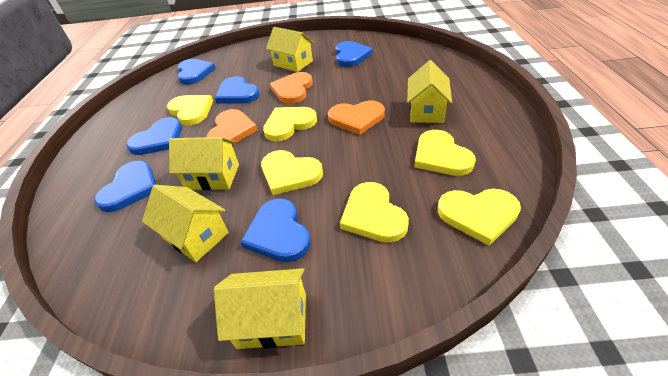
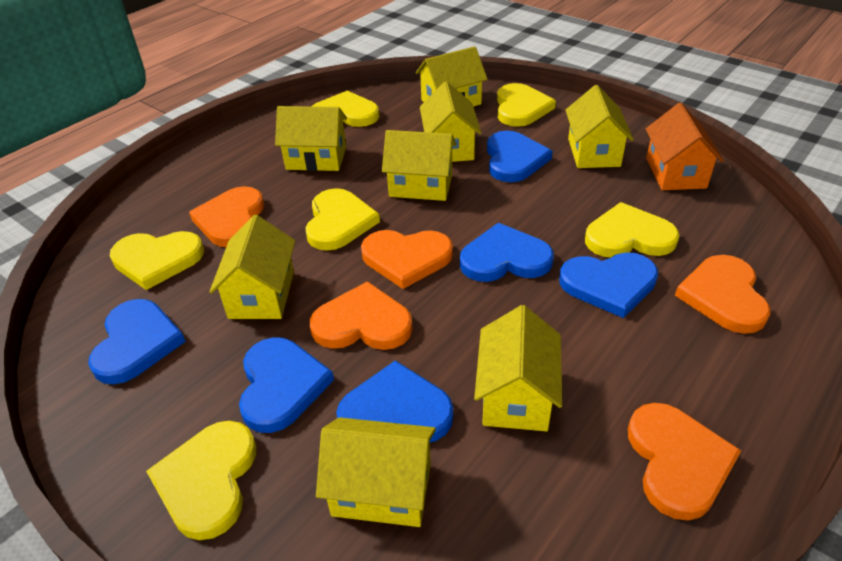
orange heart: [207,109,258,145] [270,72,313,104] [328,101,385,135] = 3 -> [189,186,264,247] [310,281,413,350] [361,230,453,289] [628,403,741,521] [675,255,771,334] = 5
orange house: none = 0 -> [646,103,724,190] = 1
yellow house: [142,185,229,263] [169,137,239,190] [214,268,306,349] [266,27,314,72] [407,60,452,123] = 5 -> [209,215,295,319] [275,106,347,171] [316,417,436,527] [382,130,456,201] [416,46,487,107] [420,81,481,162] [474,305,562,431] [565,85,634,168] = 8

